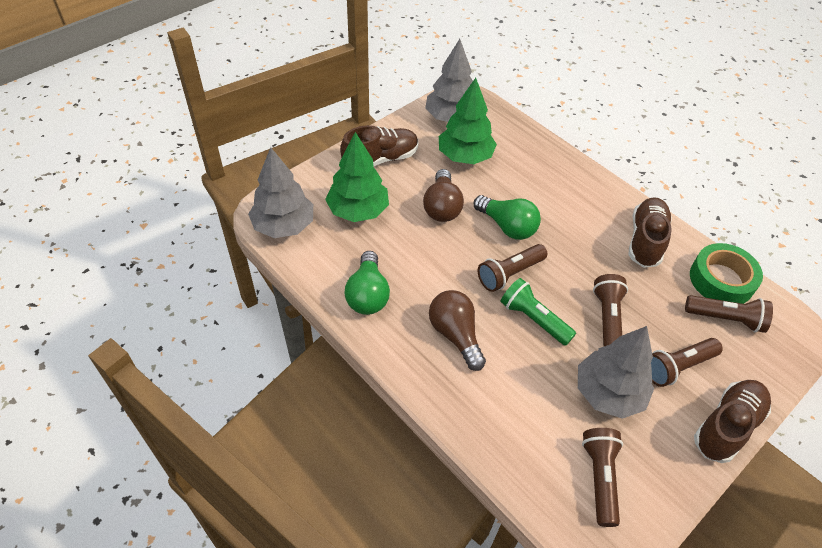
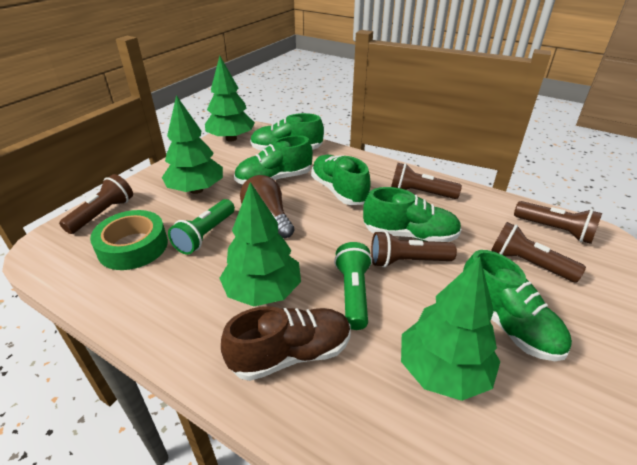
brown light bulb: [423,169,464,222] [429,290,486,371] = 2 -> [240,175,295,238] = 1
brown shoe: [340,125,418,166] [628,197,672,268] [694,380,771,463] = 3 -> [221,306,351,381] = 1
green flashlight: [501,278,576,346] = 1 -> [168,199,235,255] [334,242,372,330] = 2
green light bulb: [345,251,390,315] [474,195,541,240] = 2 -> none = 0
green shoe: none = 0 -> [234,135,313,185] [250,113,324,151] [311,155,371,205] [363,187,462,242] [463,250,572,361] = 5
green tree: [325,132,389,222] [439,78,497,164] = 2 -> [162,95,223,194] [205,56,255,142] [219,182,301,306] [401,257,501,401] = 4
grey tree: [248,147,313,238] [425,39,473,122] [578,326,654,419] = 3 -> none = 0

